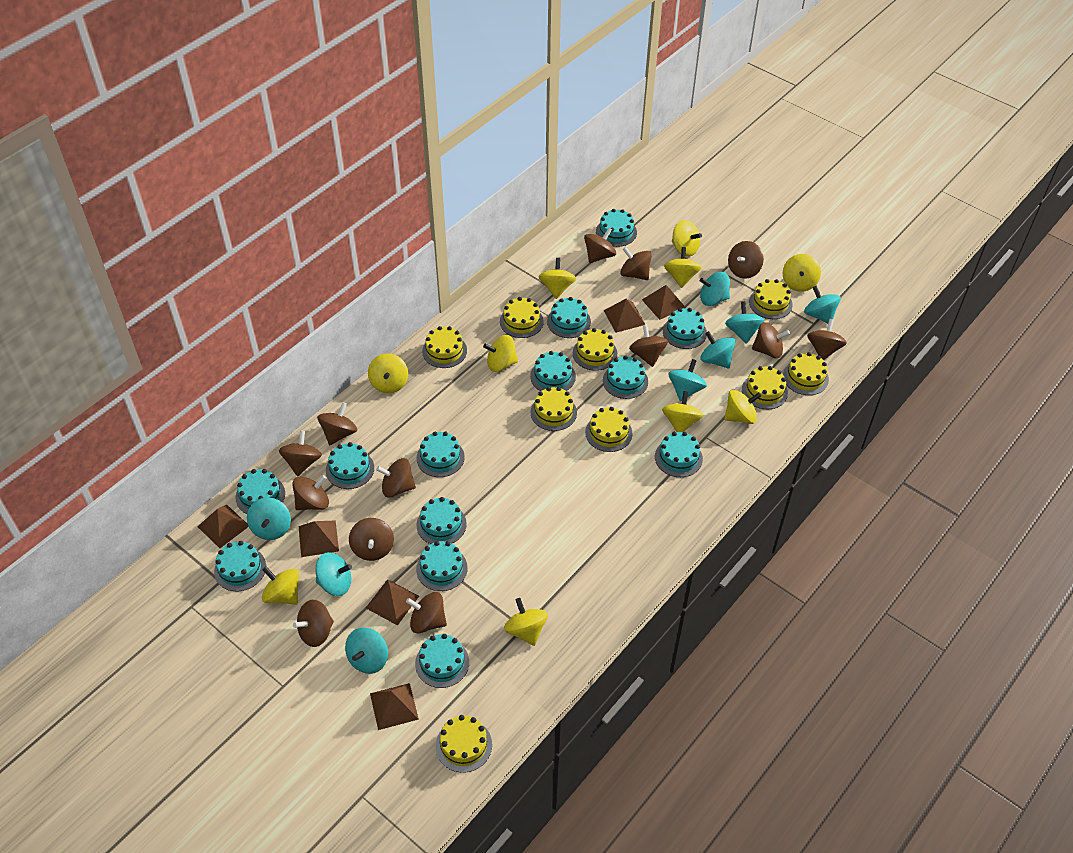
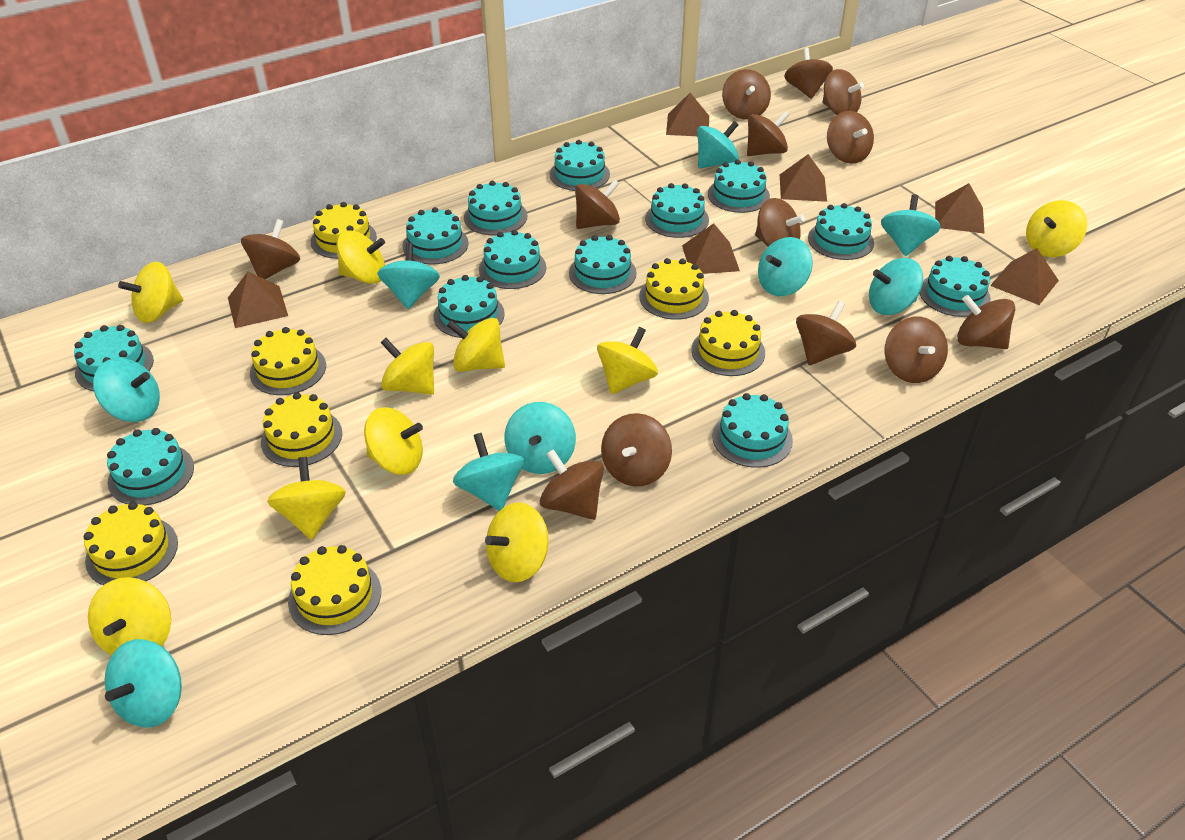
turquoise spinning top: [247,497,291,540] [316,552,352,596] [345,627,388,674] [668,359,707,401] [700,272,730,306] [700,331,736,368] [725,301,764,344] [804,286,841,323] = 8 -> [93,358,160,422] [105,639,182,728] [377,243,440,309] [453,433,524,511] [505,402,576,474] [697,121,739,168] [758,237,813,296] [869,258,923,315] [881,194,941,256] = 9
yellow cake: [422,326,467,368] [436,715,492,773] [500,297,544,338] [530,387,577,431] [573,328,617,371] [585,407,633,452] [742,366,788,409] [749,279,793,319] [783,352,829,395] = 9 -> [84,502,178,585] [250,327,326,395] [261,392,342,467] [288,545,381,635] [311,202,377,259] [639,258,709,320] [691,310,765,376] = 7

